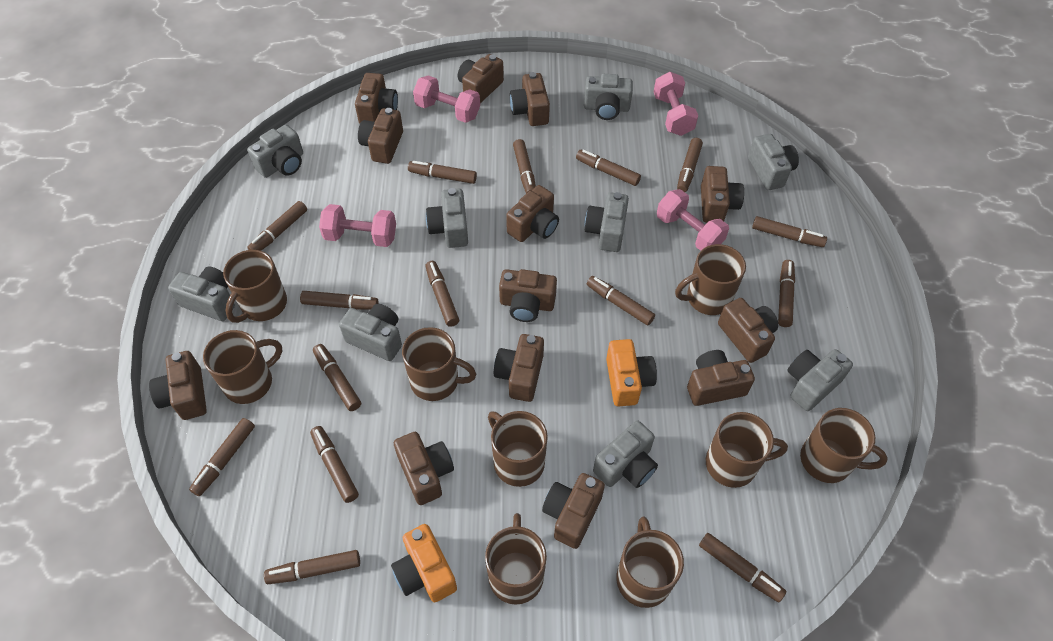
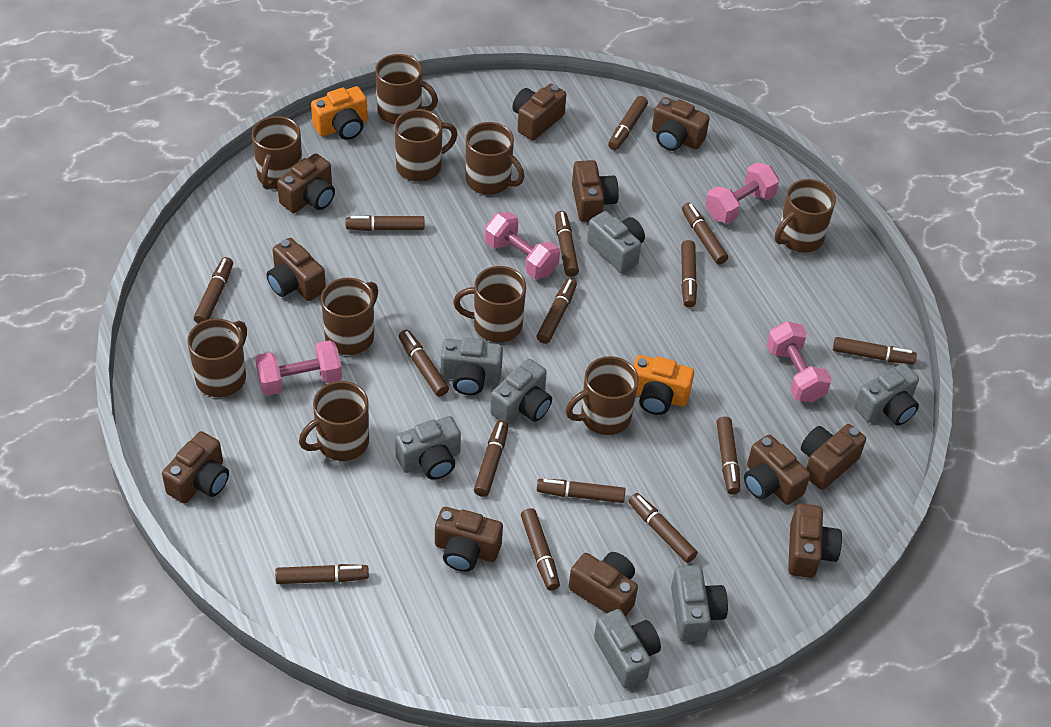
brown camera: [149,351,207,420] [355,73,398,124] [358,108,403,164] [394,432,454,505] [458,54,504,103] [494,334,544,402] [499,269,557,322] [506,185,559,242] [510,72,550,126] [542,473,605,549] [687,350,755,406] [701,166,744,223] [718,298,778,363] = 13 -> [162,431,229,504] [266,238,326,301] [277,154,335,213] [435,507,503,572] [512,84,566,140] [569,552,638,617] [572,160,619,222] [652,97,710,151] [744,435,810,505] [788,503,842,578] [801,424,866,490] = 11
brown mug: [203,330,282,404] [223,250,287,323] [402,327,476,401] [485,513,547,605] [488,411,548,487] [616,516,684,608] [675,244,746,315] [706,412,788,488] [800,408,888,483] = 9 -> [187,318,247,397] [252,116,302,190] [299,381,369,461] [321,278,378,355] [375,54,438,124] [394,109,457,182] [453,266,526,343] [466,122,524,195] [566,356,638,435] [775,179,836,253] = 10
grey camera: [168,266,235,321] [247,125,303,178] [339,304,402,361] [426,188,468,248] [584,74,633,120] [584,192,629,252] [593,420,658,488] [748,134,799,190] [787,349,853,411] = 9 -> [395,416,461,480] [441,338,503,395] [490,358,552,425] [587,211,645,274] [594,609,661,689] [671,565,728,642] [854,363,919,426] = 7

